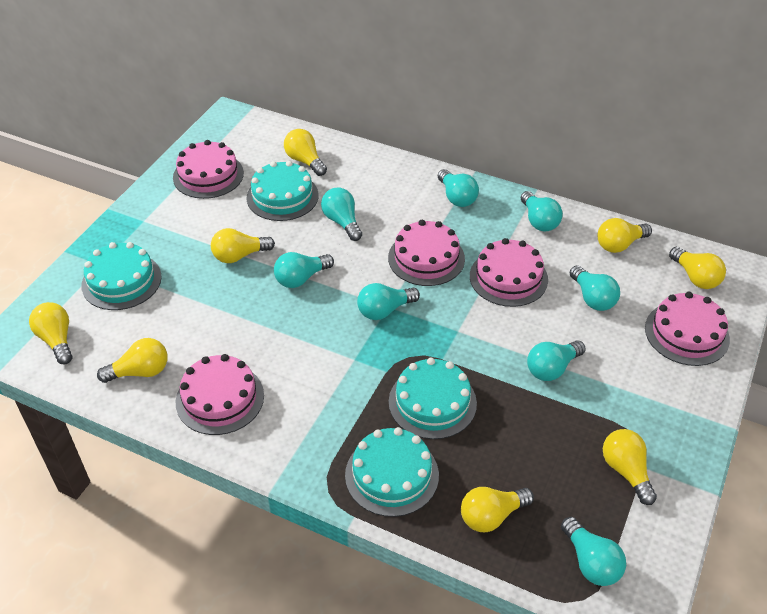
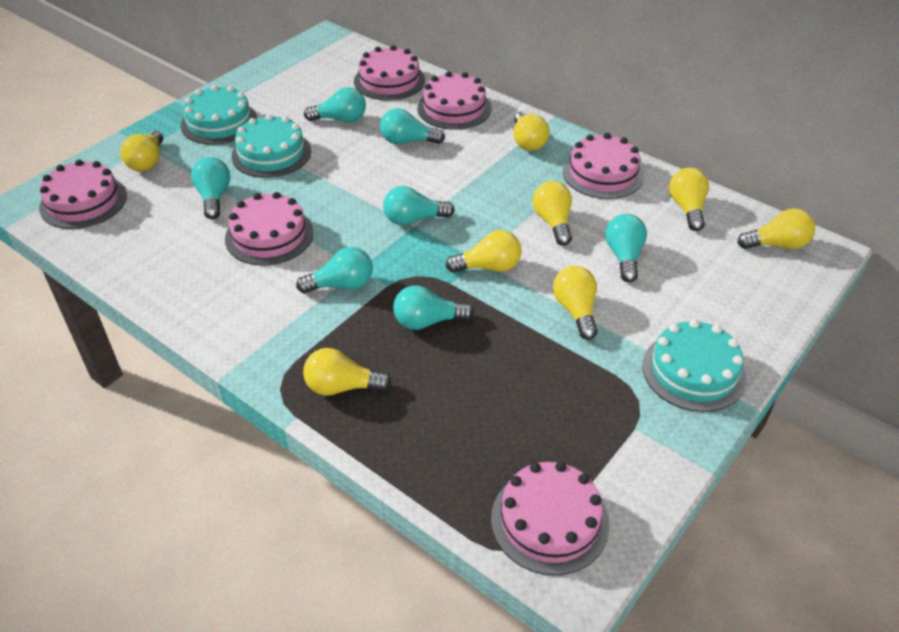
pink cake: [173,140,244,199] [176,354,264,435] [388,220,465,286] [470,238,548,307] [645,292,730,366] = 5 -> [39,160,127,229] [225,192,314,265] [354,45,425,100] [417,71,492,130] [491,462,610,575] [563,133,644,199] = 6
turquoise cake: [81,242,162,310] [247,161,319,221] [345,427,439,517] [389,358,477,439] = 4 -> [181,85,258,145] [231,114,311,178] [642,319,747,412] = 3
turquoise light bulb: [274,252,334,288] [321,187,362,241] [357,283,420,320] [438,169,479,207] [521,191,563,232] [527,340,586,381] [561,517,626,586] [570,265,620,311] = 8 -> [191,157,230,219] [296,247,373,293] [304,87,366,123] [380,108,445,145] [383,186,455,226] [393,285,474,330] [605,214,647,283] = 7

